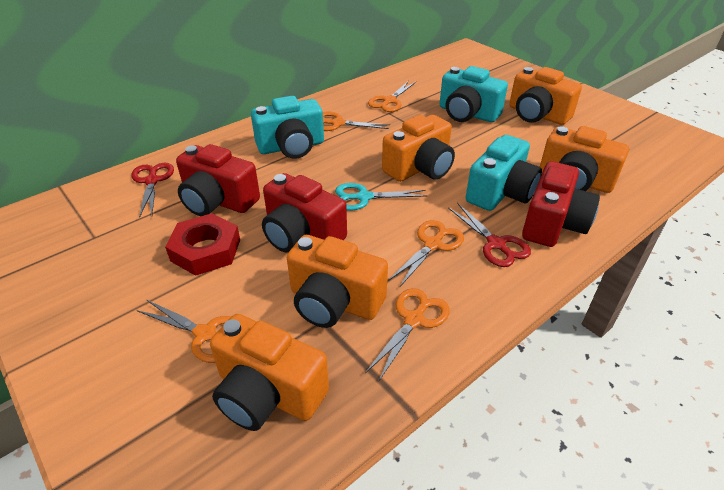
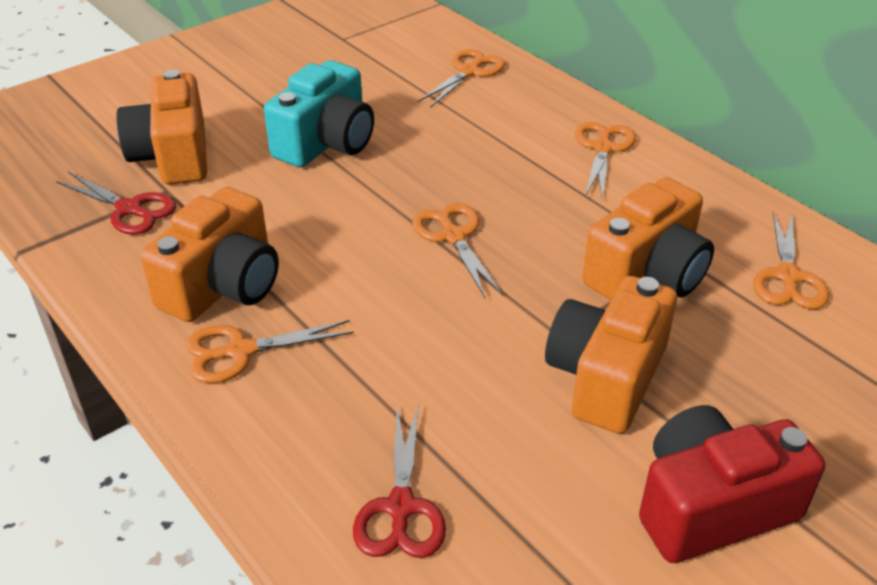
orange camera: [210,314,329,431] [287,235,388,328] [382,115,455,182] [509,67,582,125] [540,126,629,193] = 5 -> [116,70,207,185] [141,187,279,322] [545,276,677,434] [583,177,714,300] = 4
red camera: [176,144,260,216] [262,173,347,252] [522,161,600,247] = 3 -> [639,405,825,563] = 1
red nut: [165,213,240,276] = 1 -> none = 0
turquoise camera: [251,96,324,159] [440,66,508,122] [465,135,542,211] = 3 -> [264,60,374,167] = 1
turquoise scissors: [335,183,428,211] = 1 -> none = 0

